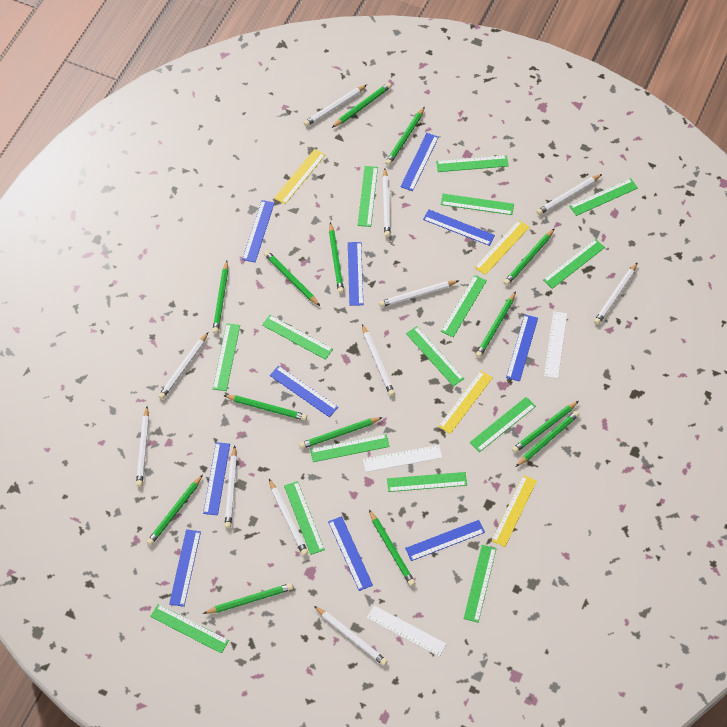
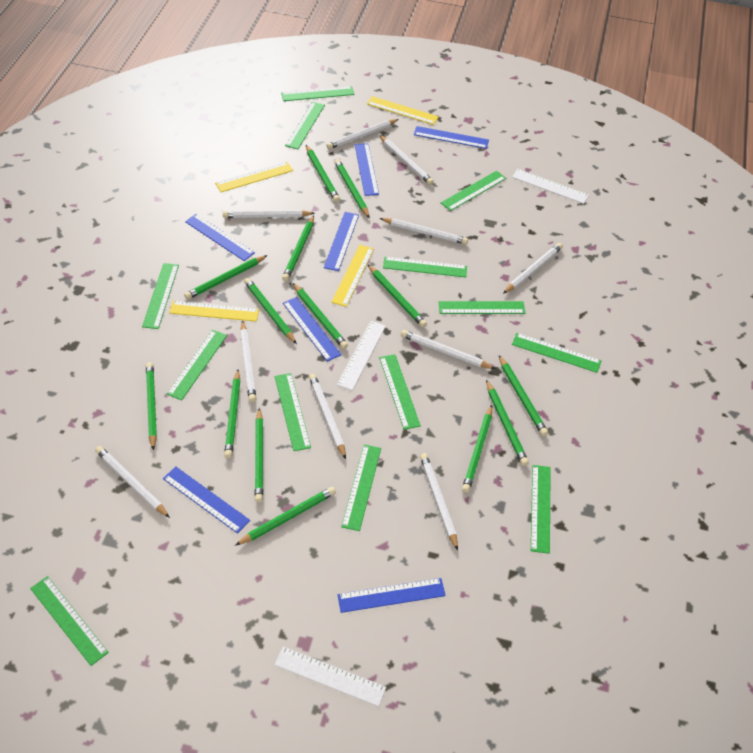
blue ruler: [169,529,201,607] [203,442,230,515] [242,200,274,262] [270,366,338,417] [328,516,373,591] [348,242,363,306] [400,133,439,191] [405,520,485,561] [423,209,495,246] [506,315,538,382] = 10 -> [163,466,250,534] [185,214,255,261] [283,297,341,362] [324,212,359,271] [338,578,446,613] [355,143,379,196] [414,126,489,149] = 7
green ruler: [150,604,229,654] [213,323,240,391] [262,315,333,360] [284,481,325,555] [310,434,390,462] [358,166,378,227] [387,472,467,492] [406,326,464,386] [436,155,509,172] [441,194,514,215] [441,275,487,337] [463,545,497,623] [470,397,536,452] [543,239,605,289] [570,178,638,216] = 15 -> [30,576,109,666] [142,263,179,329] [167,330,227,400] [275,373,311,451] [281,86,354,101] [285,102,325,149] [341,444,381,531] [379,354,421,430] [383,257,467,278] [439,301,525,314] [441,171,506,211] [512,333,601,373] [531,465,551,554] = 13
white pencil: [136,407,149,487] [158,332,208,399] [225,446,237,528] [269,479,308,556] [304,85,367,127] [314,606,388,666] [362,324,395,396] [379,280,458,307] [382,169,391,237] [536,174,602,215] [594,262,638,325] = 11 -> [95,446,170,518] [223,210,315,218] [240,320,256,402] [309,374,346,459] [326,119,399,149] [379,135,434,185] [380,218,468,245] [401,330,495,369] [420,453,458,551] [503,243,563,294] = 10

